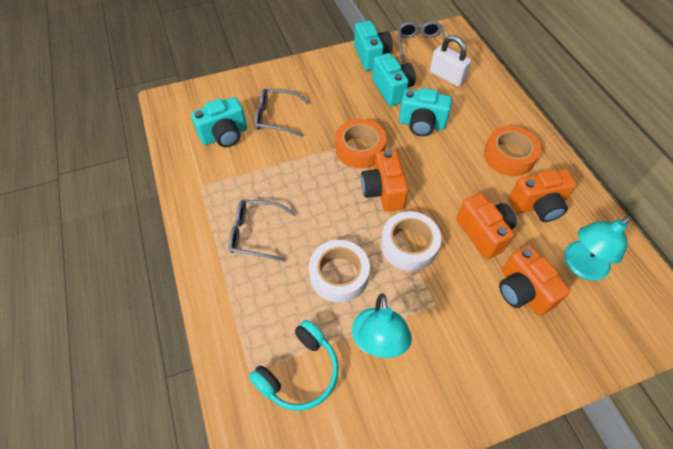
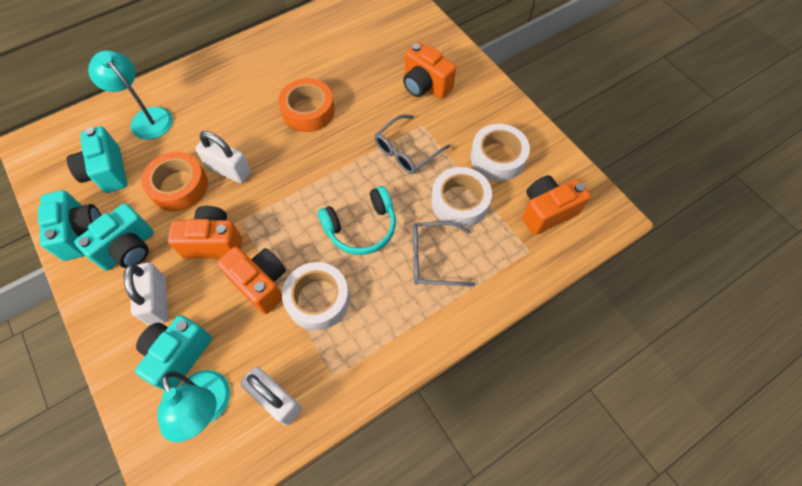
grey glasses: [228,200,296,262] [255,89,310,137] [398,21,446,63] = 3 -> [374,115,450,174] [413,221,476,286] = 2
white padlock: [430,35,471,87] = 1 -> [123,263,168,325] [196,131,251,183] [240,367,302,426] = 3
white tape: [309,240,370,303] [381,211,441,271] = 2 -> [282,262,350,330] [431,167,492,228] [470,124,530,181] = 3

